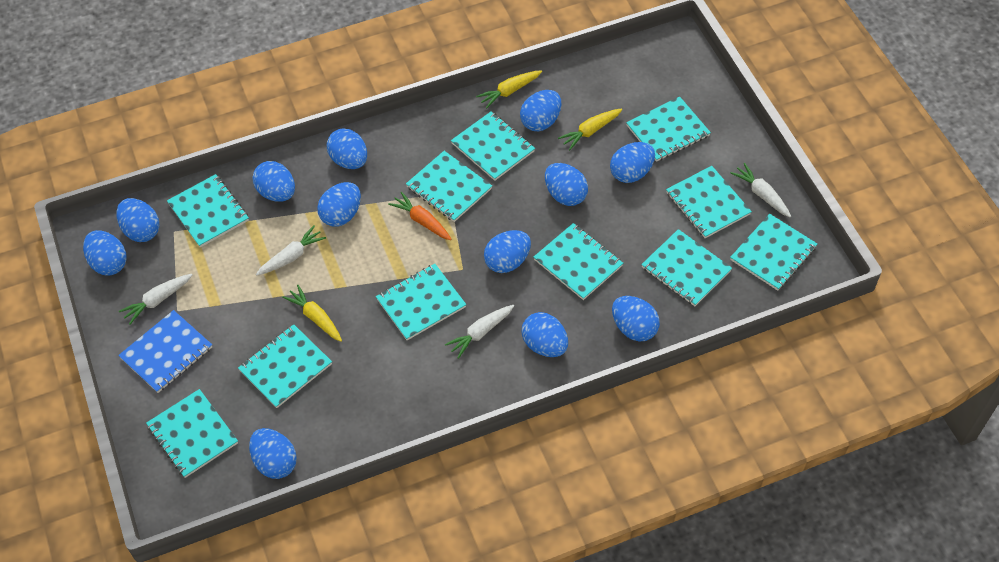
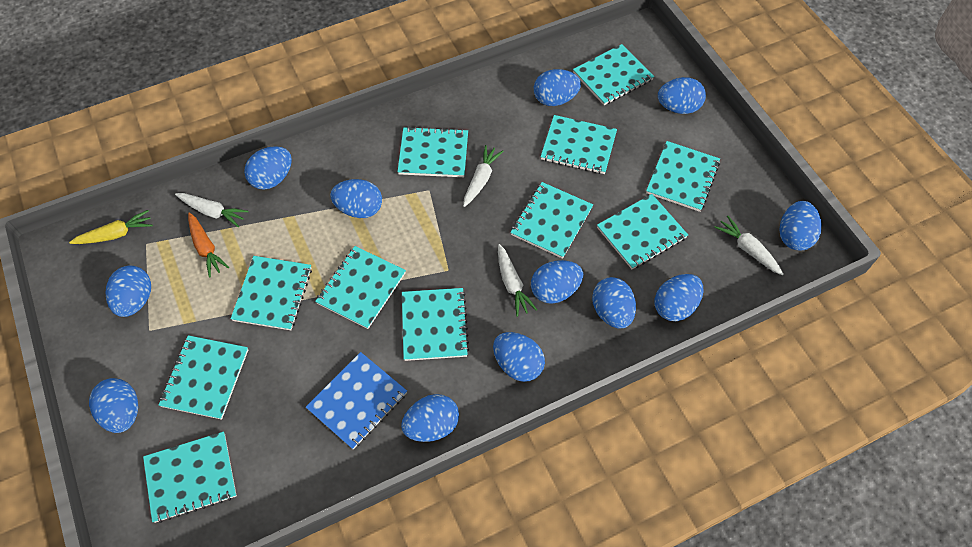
yellow carrot: [282,285,342,342] [476,70,542,109] [558,108,622,150] = 3 -> [69,210,153,244] = 1

